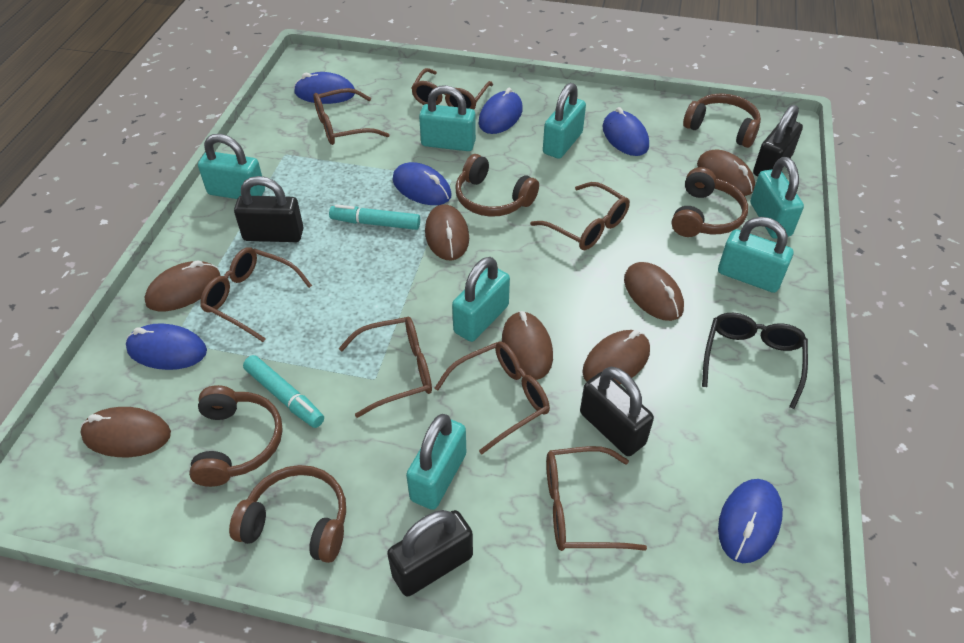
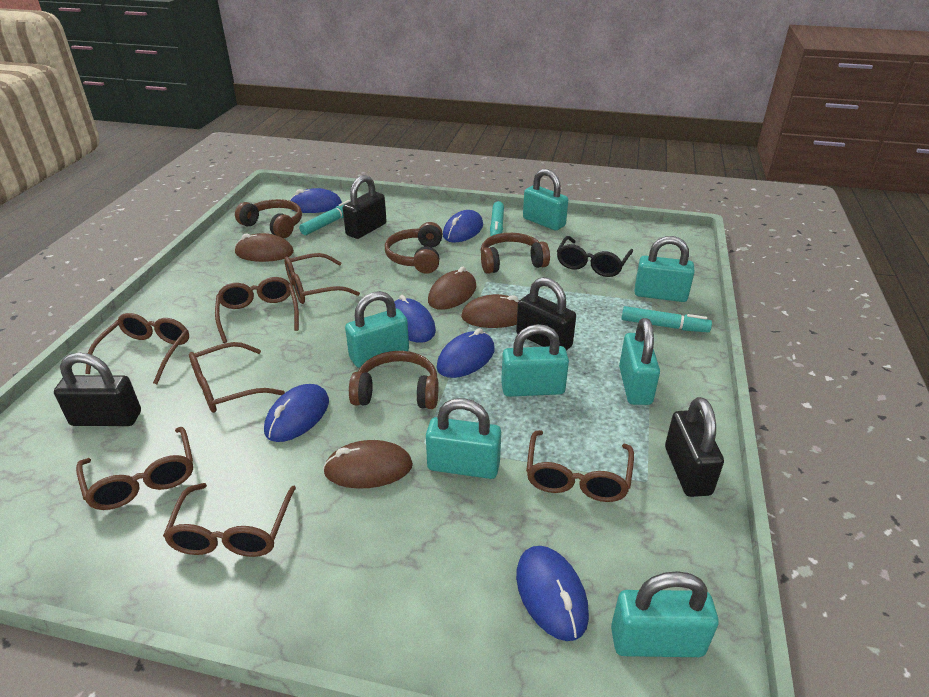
brown headphones: [189,385,283,487] [229,465,346,563] [455,154,539,217] [671,167,748,237] [683,93,761,148] = 5 -> [235,199,302,238] [349,351,439,409] [385,222,443,274] [480,233,550,274] = 4
brown mouse: [80,407,171,457] [144,260,221,311] [425,204,469,260] [502,311,553,380] [582,330,650,384] [624,262,684,321] [697,150,755,196] = 7 -> [235,233,294,262] [323,440,413,489] [428,267,476,310] [461,294,519,328] = 4
turquoise marker: [243,355,324,428] [329,204,420,230] = 2 -> [299,200,350,235] [490,201,504,236] [621,306,712,332] = 3

